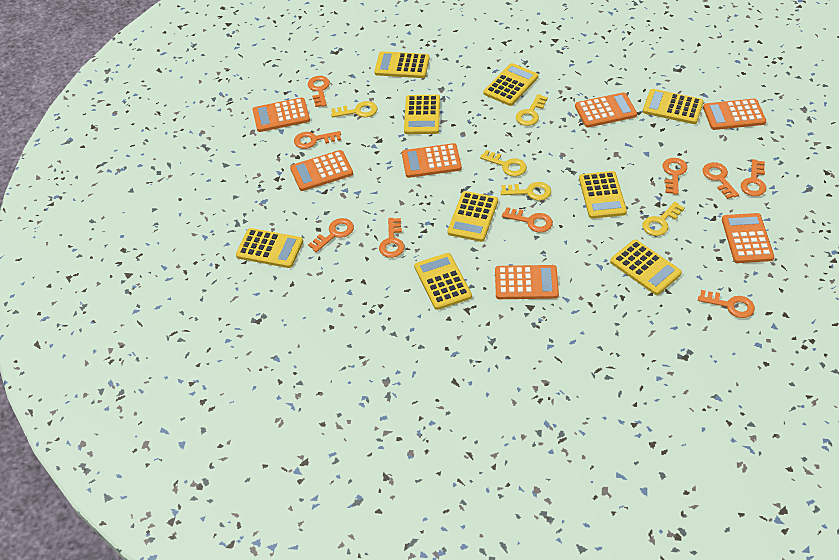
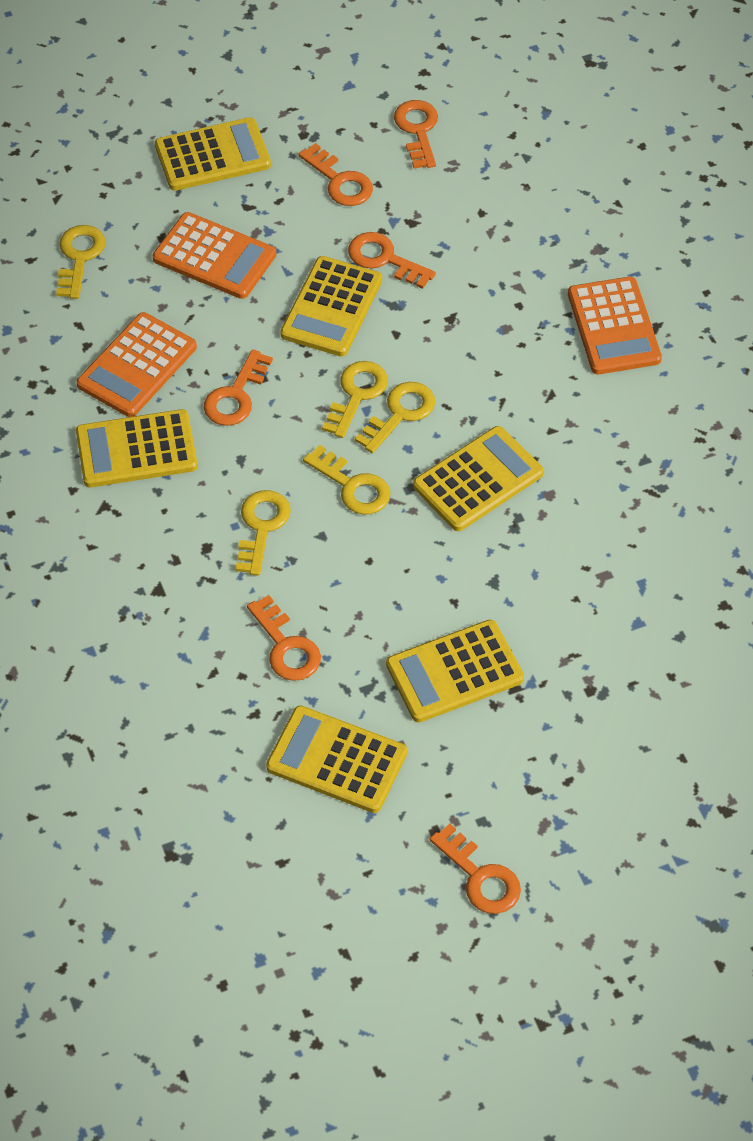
orange calculator: [252,97,310,132] [290,150,353,191] [402,143,462,178] [495,265,559,299] [575,92,637,127] [703,98,766,130] [722,213,774,263] = 7 -> [77,312,197,417] [153,212,276,299] [568,277,662,374] = 3
orange key: [294,131,341,149] [308,76,330,107] [308,218,354,252] [379,218,405,258] [502,207,553,232] [663,158,687,195] [698,290,755,318] [702,162,739,199] [741,159,766,196] = 9 -> [204,349,273,426] [247,595,321,681] [298,143,373,206] [348,232,436,289] [394,100,438,169] [430,823,521,914] = 6
yellow calculator: [236,228,303,268] [374,51,430,78] [404,95,440,134] [414,253,472,310] [447,191,498,242] [484,63,538,106] [579,171,627,219] [610,239,682,295] [643,89,704,124] = 9 -> [76,409,198,487] [155,117,271,191] [266,706,407,813] [280,256,382,356] [386,620,524,722] [413,426,544,531] = 6

